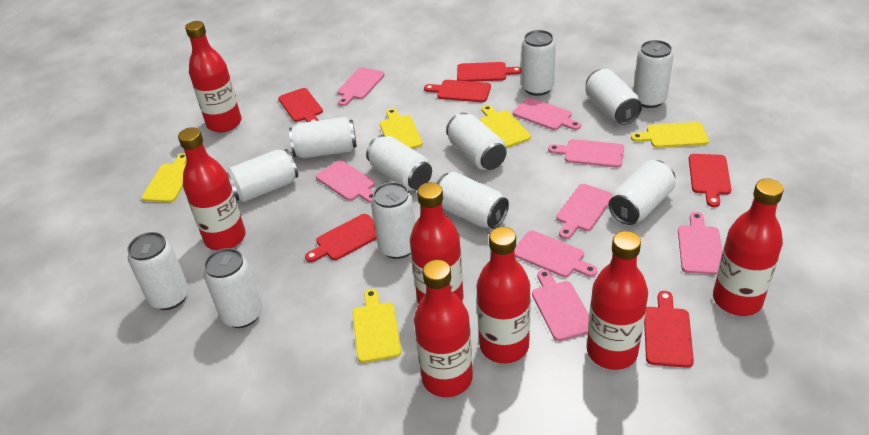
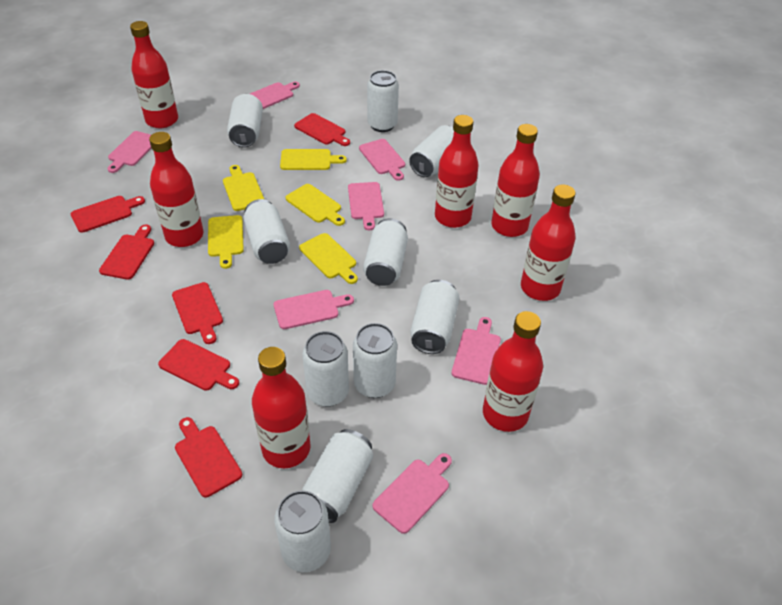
pink cutting board: [316,160,375,203] [338,67,385,106] [513,98,581,130] [515,231,598,277] [532,269,589,341] [548,139,624,168] [556,184,612,239] [678,212,722,275] = 8 -> [108,131,152,173] [250,82,300,109] [274,290,354,329] [348,182,384,230] [359,139,405,181] [373,453,452,534] [452,317,501,385] = 7
white can: [128,232,189,310] [204,248,262,328] [227,149,298,202] [289,117,357,158] [366,135,432,191] [371,182,416,259] [437,172,509,229] [446,113,506,170] [521,30,556,96] [585,69,642,125] [609,160,676,225] [633,40,673,108] = 12 -> [227,94,263,147] [243,199,290,264] [274,490,331,572] [302,331,349,407] [302,429,373,523] [353,323,397,398] [363,218,408,286] [367,70,399,132] [409,125,454,177] [410,280,459,354] = 10

